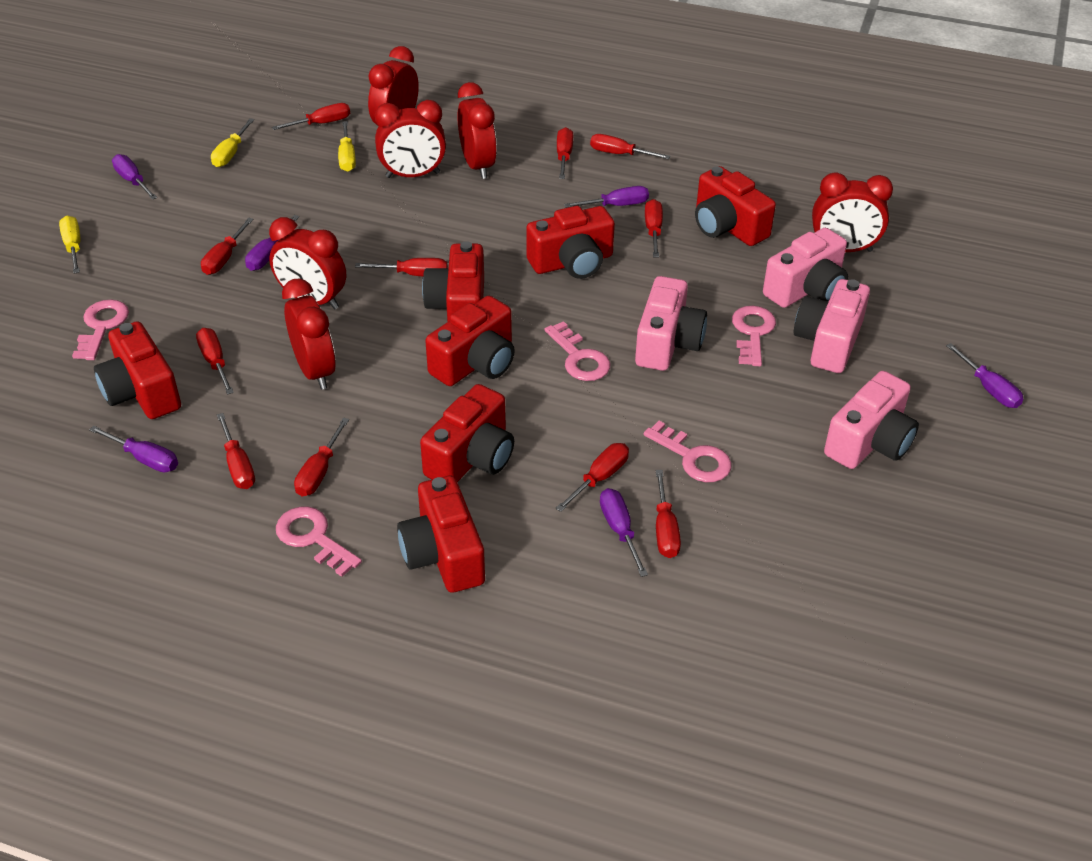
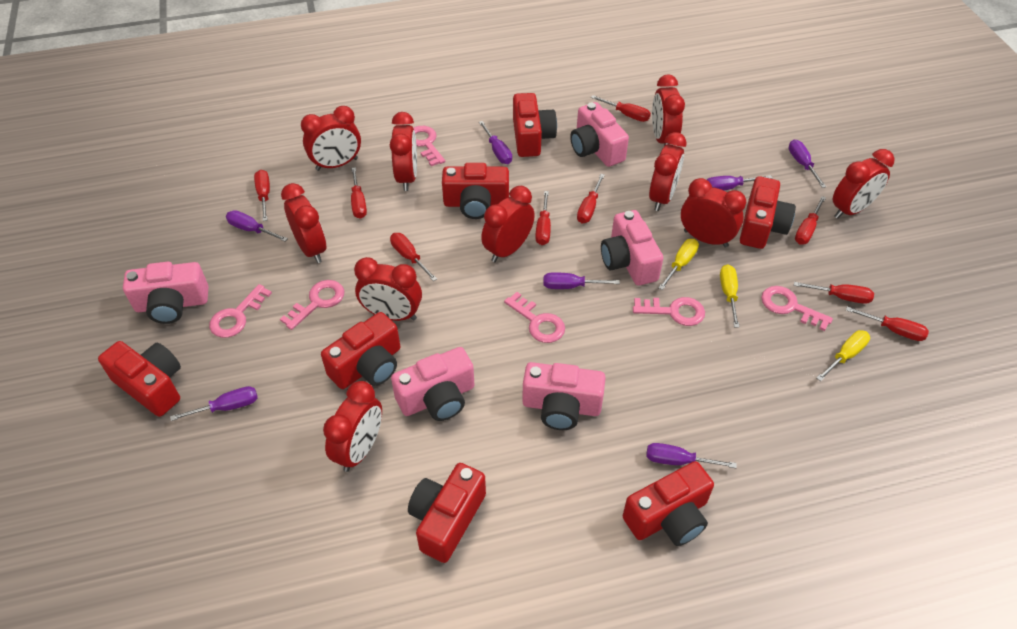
pink camera: [635,276,707,371] [763,228,848,308] [794,279,870,373] [824,371,919,469] = 4 -> [123,262,209,324] [391,347,474,421] [522,362,606,430] [570,102,629,167] [601,210,663,286] = 5
pink key: [72,299,129,360] [276,506,362,577] [545,321,611,381] [644,421,732,482] [732,306,776,366] = 5 -> [209,284,272,338] [280,280,345,330] [413,126,445,166] [504,292,565,343] [633,297,705,326] [761,286,833,331] = 6
purple screwdriver: [89,426,178,473] [112,154,157,200] [245,215,299,271] [564,186,649,208] [600,488,648,577] [946,343,1023,408] = 6 -> [170,386,258,421] [226,210,288,241] [479,121,512,164] [543,272,620,289] [646,443,737,468] [707,175,772,191] [789,140,826,188] = 7
red clock: [269,217,346,309] [282,279,336,390] [368,46,419,126] [375,100,446,178] [457,82,497,179] [812,172,893,252] = 6 -> [281,183,326,263] [301,106,361,171] [323,381,382,472] [354,257,422,321] [390,112,417,191] [481,186,535,262] [649,132,687,211] [652,74,685,146] [681,178,746,248] [833,149,895,219] = 10
red screwdriver: [196,328,234,395] [201,218,254,275] [217,413,255,489] [272,103,350,130] [294,418,349,496] [355,258,447,276] [555,443,629,512] [557,127,573,179] [590,134,671,159] [645,199,663,258] [656,470,681,558] = 11 -> [254,170,270,221] [351,167,367,219] [390,233,437,281] [536,191,551,245] [577,174,605,223] [591,95,651,122] [794,282,874,304] [795,196,826,245] [846,307,929,341] = 9

